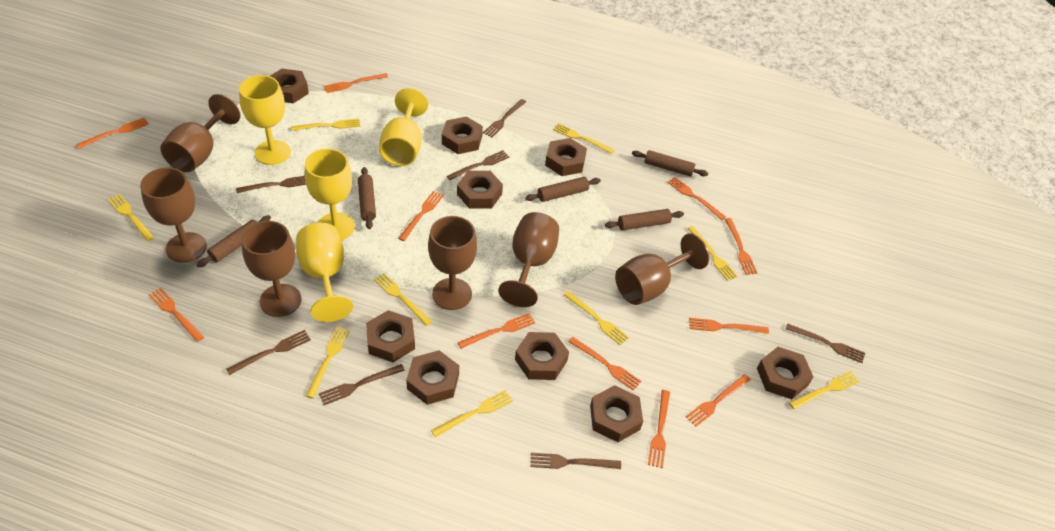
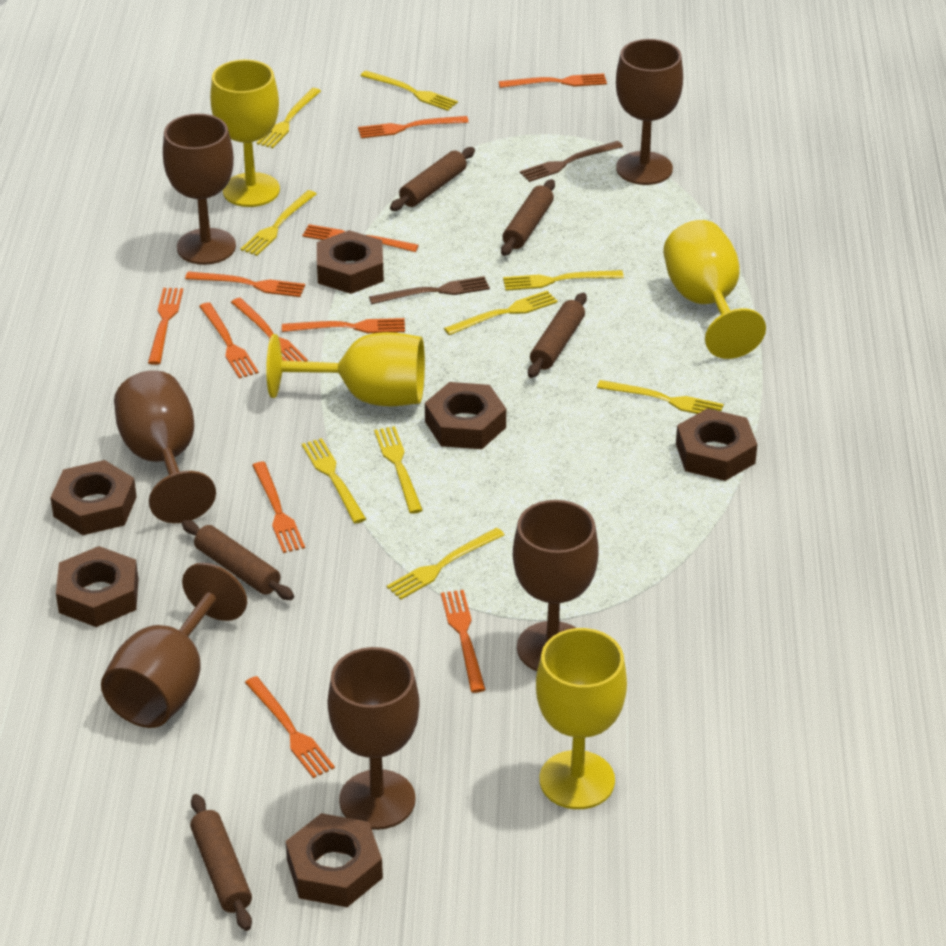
brown fork: [226,330,311,375] [236,176,306,193] [319,364,405,405] [447,150,509,180] [483,99,526,137] [530,453,621,469] [786,323,865,363] = 7 -> [369,276,490,304] [520,141,623,182] = 2
brown nut: [270,69,309,103] [366,310,415,362] [406,350,459,405] [442,116,483,154] [457,171,503,209] [515,332,569,380] [545,138,587,176] [590,385,643,442] [757,347,813,399] = 9 -> [50,460,137,535] [56,546,138,627] [286,813,383,907] [317,230,384,294] [425,382,506,449] [676,408,757,481] = 6

